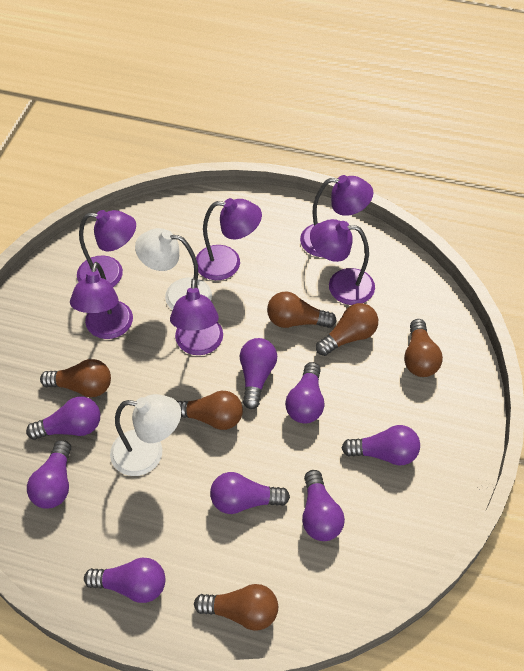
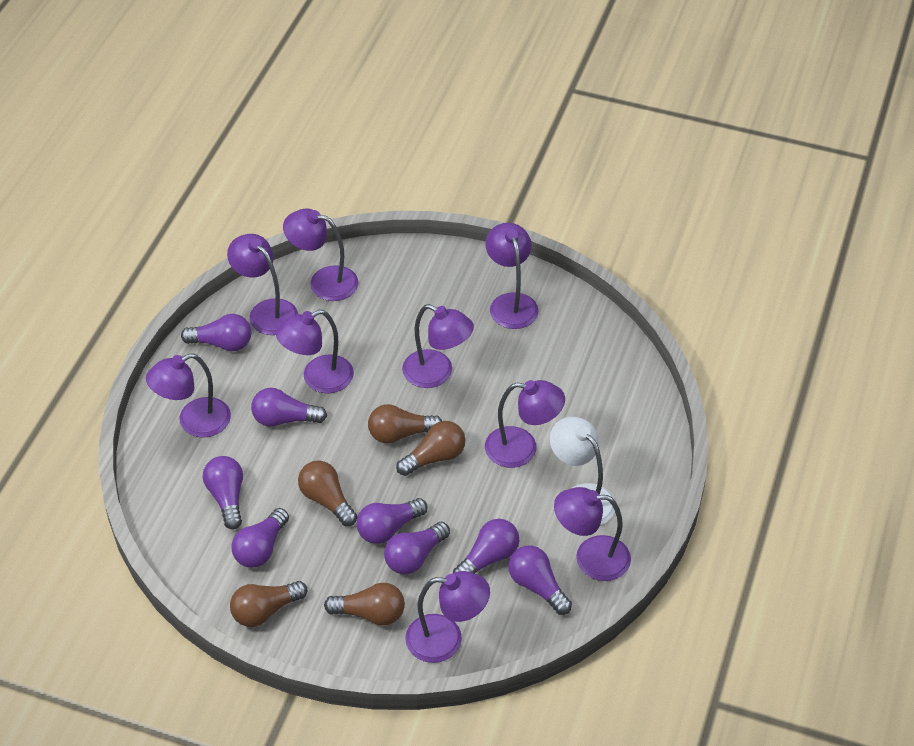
brown light bulb: [40,359,111,397] [177,391,243,430] [194,584,278,630] [267,291,337,328] [316,303,378,356] [404,319,443,377] = 6 -> [230,581,307,627] [298,461,357,526] [324,583,405,625] [368,404,442,444] [396,421,465,476] = 5
purple lamp: [70,262,133,339] [77,210,136,287] [170,278,223,355] [196,198,262,280] [300,175,373,257] [310,219,375,305] = 6 -> [146,353,231,438] [227,234,298,335] [276,310,354,394] [283,208,358,301] [402,304,474,388] [405,571,490,663] [485,223,539,329] [485,380,565,468] [554,487,631,581] = 9
white lamp: [110,394,181,476] [135,228,212,310] = 2 -> [550,417,615,525] = 1

